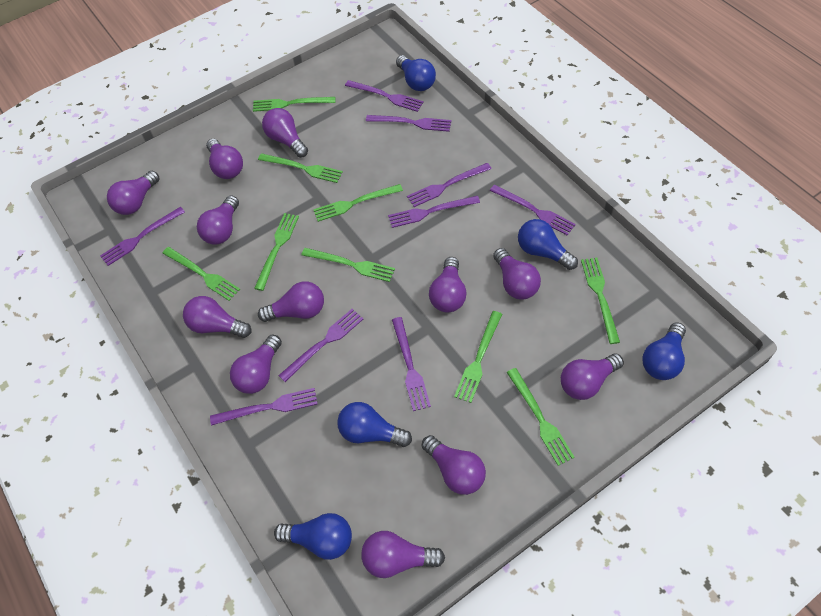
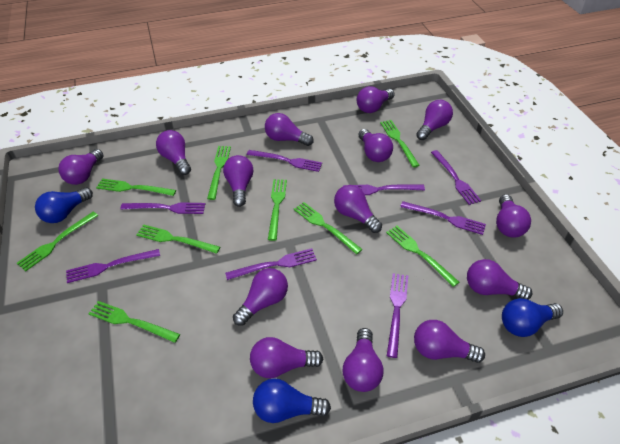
blue light bulb: [274,513,352,560] [337,402,412,447] [396,55,436,91] [518,219,578,270] [643,322,686,380] = 5 -> [35,187,93,223] [253,378,331,423] [502,298,563,337] = 3
purple fork: [100,207,185,266] [210,388,318,426] [278,309,363,382] [345,80,424,112] [366,115,451,132] [388,196,480,228] [392,317,431,411] [407,163,492,207] [490,185,576,235] = 9 -> [66,249,160,283] [120,202,205,214] [225,248,317,280] [247,150,322,172] [343,184,425,195] [387,273,408,358] [400,201,486,235] [431,150,481,205] = 8
purple light bulb: [107,171,160,215] [183,296,251,338] [197,195,239,245] [206,139,243,179] [230,334,282,394] [258,281,324,322] [262,108,308,158] [361,531,445,578] [421,435,486,495] [429,257,467,312] [493,248,541,300] [561,353,624,400] = 12 -> [58,149,103,185] [156,130,191,175] [223,155,253,207] [233,268,288,326] [250,337,323,378] [265,113,313,146] [334,185,382,233] [343,328,384,392] [357,86,395,113] [358,129,393,162] [414,320,485,363] [416,100,453,140] [467,259,533,299] [496,194,531,237] = 14

